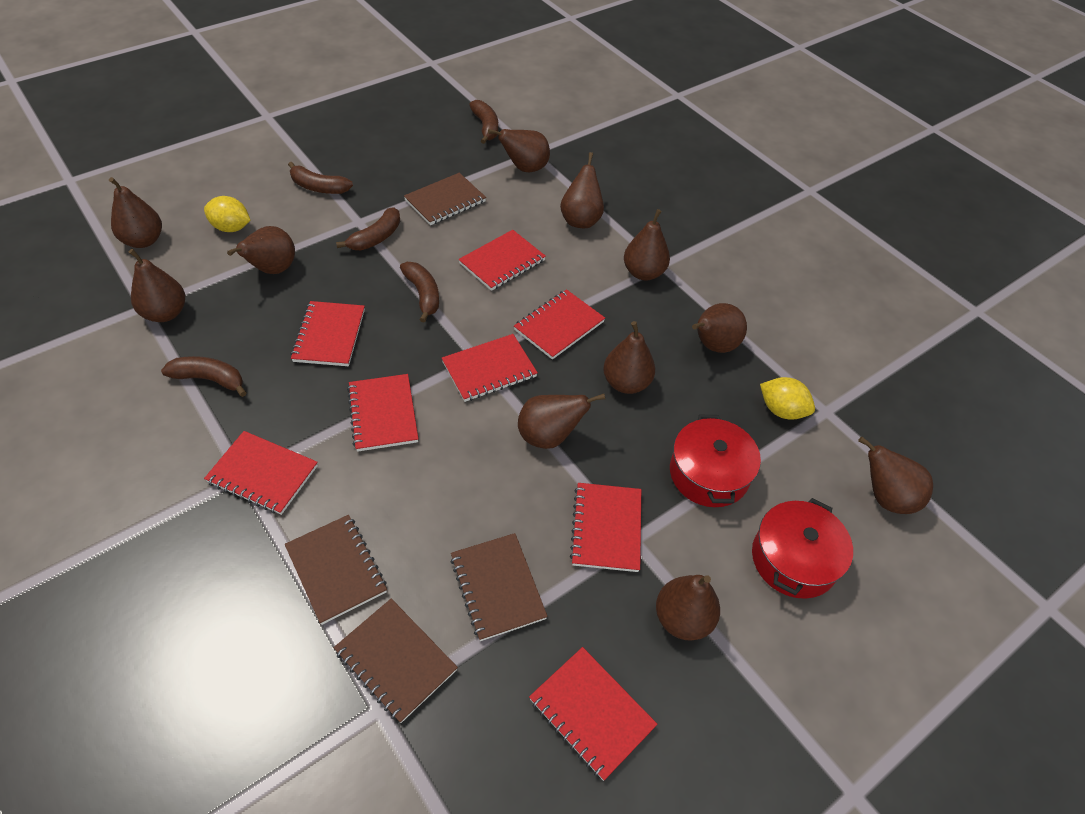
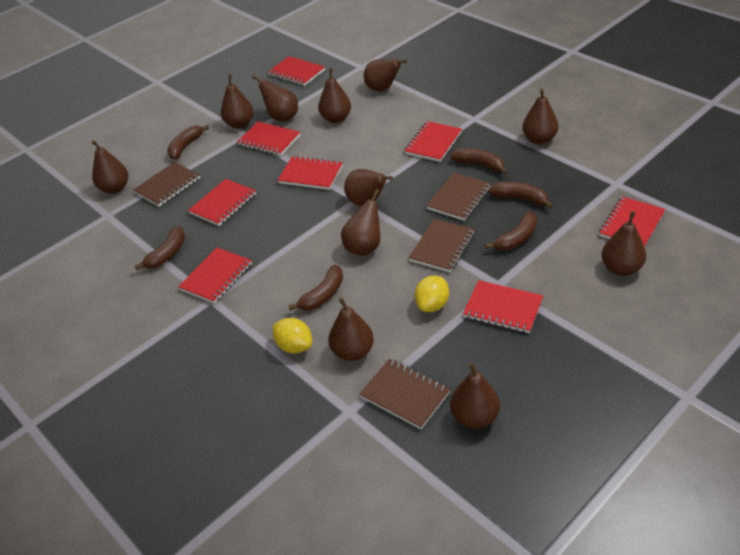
brown banana: [161,356,247,397] [288,162,353,194] [336,207,400,250] [400,262,439,323] [469,100,498,144] = 5 -> [134,226,185,270] [167,125,209,160] [288,265,343,311] [450,148,508,175] [485,211,537,251] [489,182,553,208] = 6
red pot: [670,415,761,507] [752,498,853,599] = 2 -> none = 0

